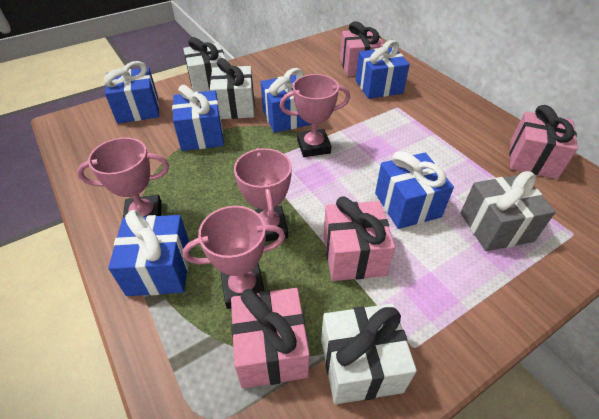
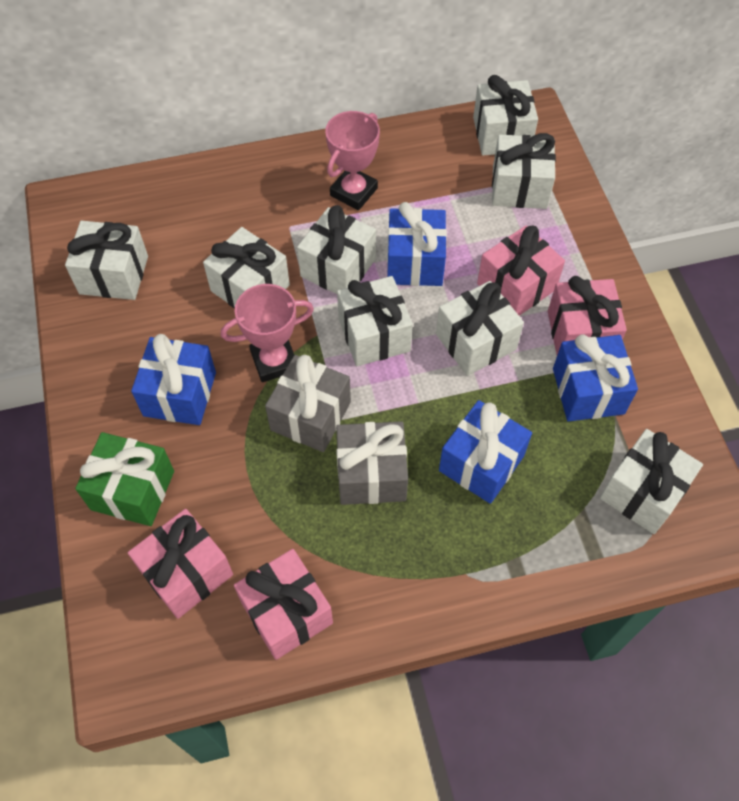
blue gift: [104,61,159,124] [108,210,190,296] [172,85,224,151] [261,68,311,133] [356,40,410,99] [375,151,454,229] = 6 -> [131,334,216,425] [387,202,447,286] [439,400,532,504] [553,334,638,422] = 4
green gift: none = 0 -> [75,432,174,526] = 1
grey gift: [460,171,556,251] = 1 -> [265,355,351,452] [336,421,408,505] = 2
pink trophy: [77,137,169,218] [182,206,285,309] [234,148,292,242] [280,74,350,157] = 4 -> [221,284,314,382] [325,111,380,210] = 2
white gift: [183,37,226,92] [210,58,255,119] [321,304,417,404] = 3 -> [65,221,148,300] [203,227,290,308] [297,205,376,294] [337,276,413,366] [436,281,524,376] [473,75,538,155] [492,133,556,209] [600,429,703,534] = 8

